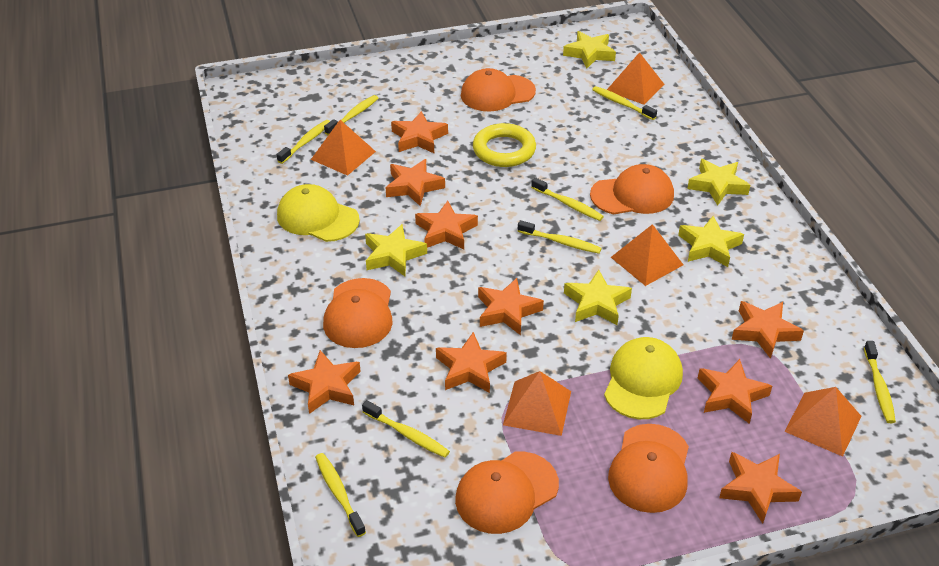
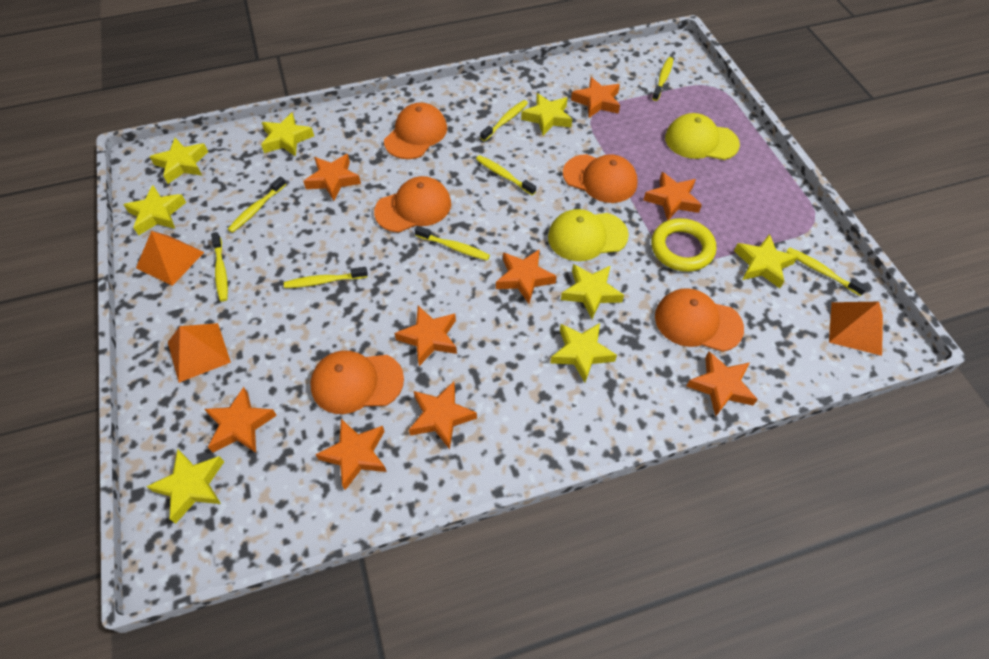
orange pyramid: [311,120,376,176] [503,371,571,436] [607,52,664,105] [611,224,683,286] [784,387,861,457] = 5 -> [136,231,204,286] [168,323,231,383] [829,302,883,356] = 3
yellow star: [365,224,427,276] [563,31,616,68] [564,270,632,325] [678,216,744,267] [687,159,750,206] = 5 -> [123,185,186,235] [146,449,224,524] [150,138,208,184] [261,112,314,157] [521,93,572,135] [550,323,617,383] [561,264,624,319] [734,234,798,288] = 8

